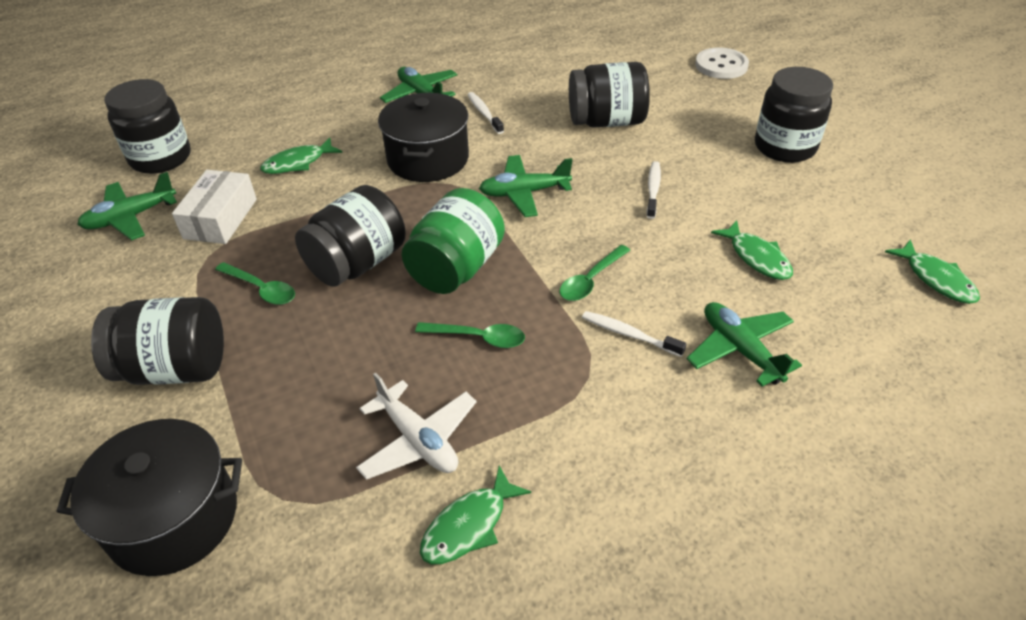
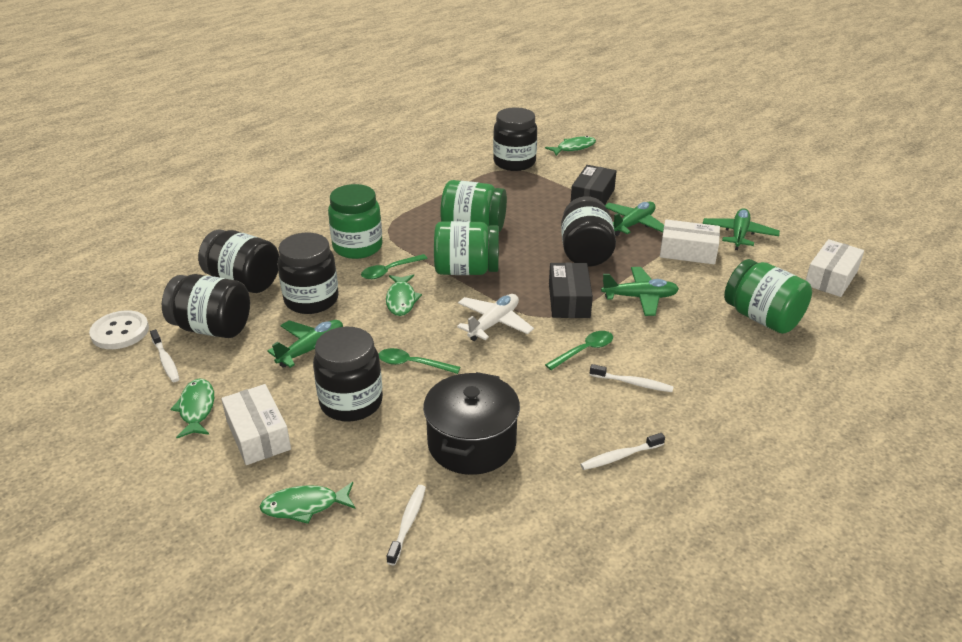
black box: none = 0 -> [549,263,593,318] [571,165,616,205] = 2
black jar: [91,297,224,385] [104,79,191,174] [295,185,406,287] [569,62,650,128] [755,67,833,163] = 5 -> [162,274,250,338] [198,229,279,293] [277,233,339,314] [313,327,383,422] [493,107,537,171] [561,196,616,267] = 6
black pot: [57,419,242,576] [378,93,469,182] = 2 -> [423,372,520,475] = 1
green jar: [402,188,505,294] = 1 -> [328,184,383,259] [434,221,499,275] [440,180,507,232] [724,259,812,334] = 4
white box: [172,170,257,244] = 1 -> [221,384,291,465] [660,219,720,264] [806,239,864,297] = 3
white toothbrush: [467,92,504,134] [582,311,686,357] [646,161,661,219] = 3 -> [150,329,179,382] [386,485,426,565] [580,433,665,470] [590,364,674,392] = 4

